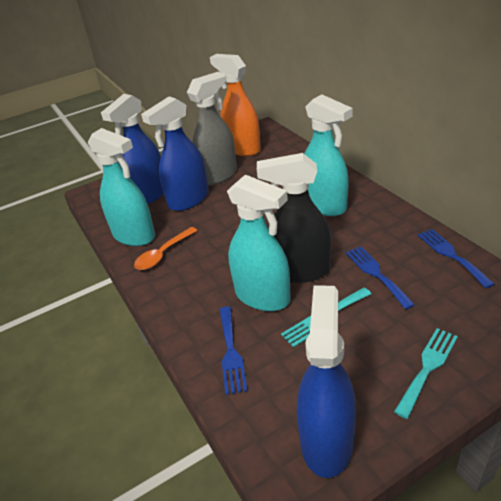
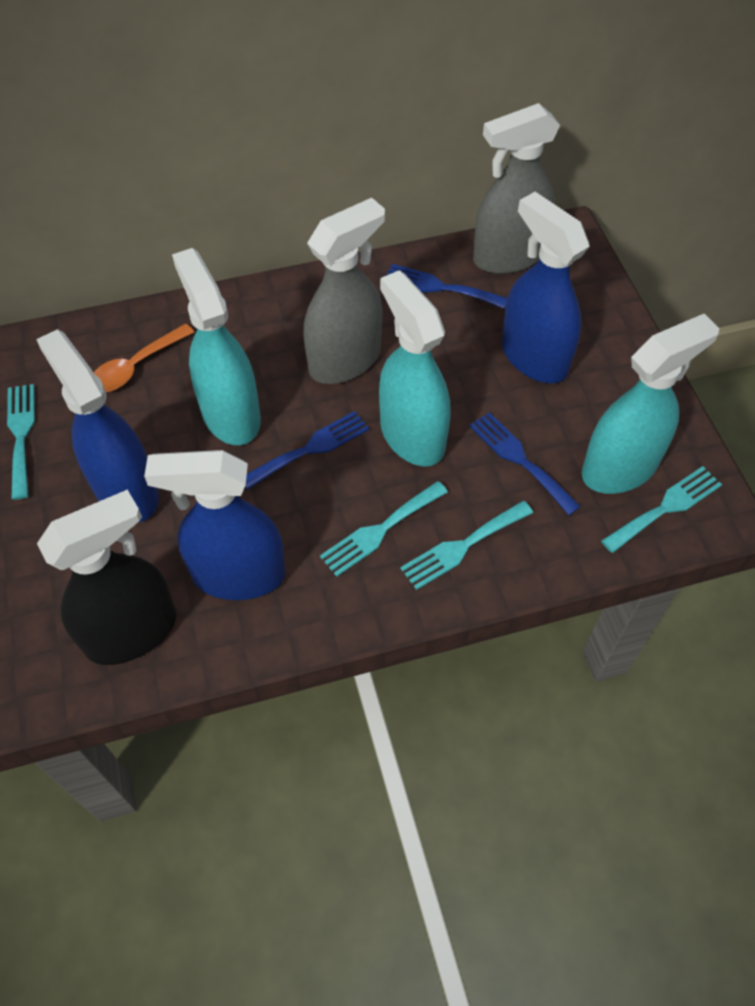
grey spray bottle: [187,72,237,186] = 1 -> [303,198,385,384] [473,103,560,274] = 2
orange spray bottle: [210,54,261,156] = 1 -> none = 0
turquoise fork: [281,287,371,347] [394,328,458,419] = 2 -> [7,384,35,500] [320,481,448,577] [400,501,533,590] [601,466,722,553] = 4

